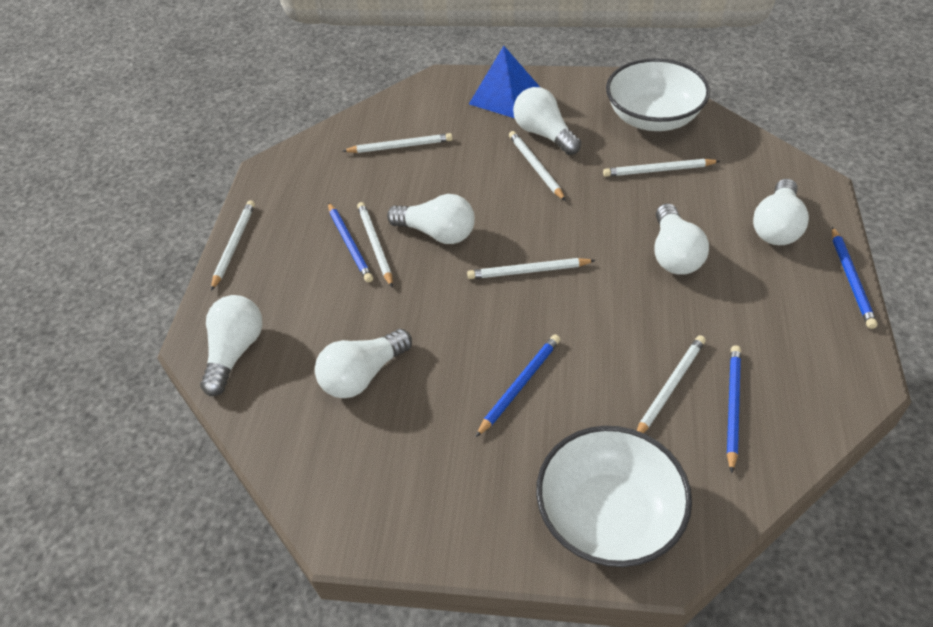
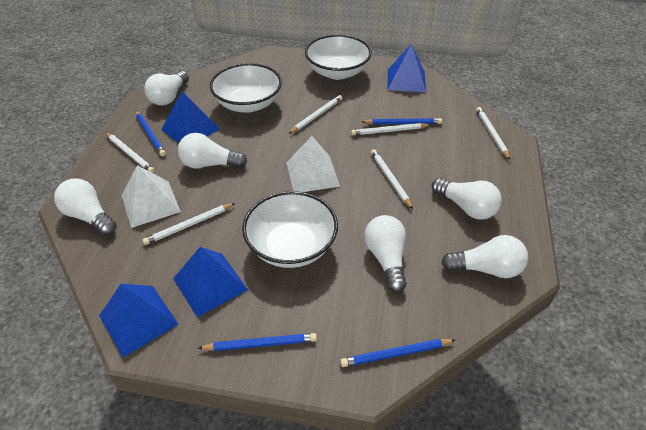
blue pyramid: [469,46,540,118] = 1 -> [99,284,179,357] [161,92,220,143] [173,247,248,318] [388,44,426,92] = 4
white bowl: [536,426,692,567] [606,58,710,131] = 2 -> [210,63,282,113] [242,191,338,268] [305,35,371,80] = 3
white pencil: [211,200,255,291] [343,133,452,153] [357,202,393,288] [467,258,596,279] [509,131,566,201] [603,159,720,177] [637,335,706,433] = 7 -> [106,132,155,173] [143,203,235,245] [289,95,342,134] [351,123,431,136] [371,149,413,209] [476,107,510,160] = 6
white pyramid: none = 0 -> [122,165,181,228] [286,136,340,192] = 2

